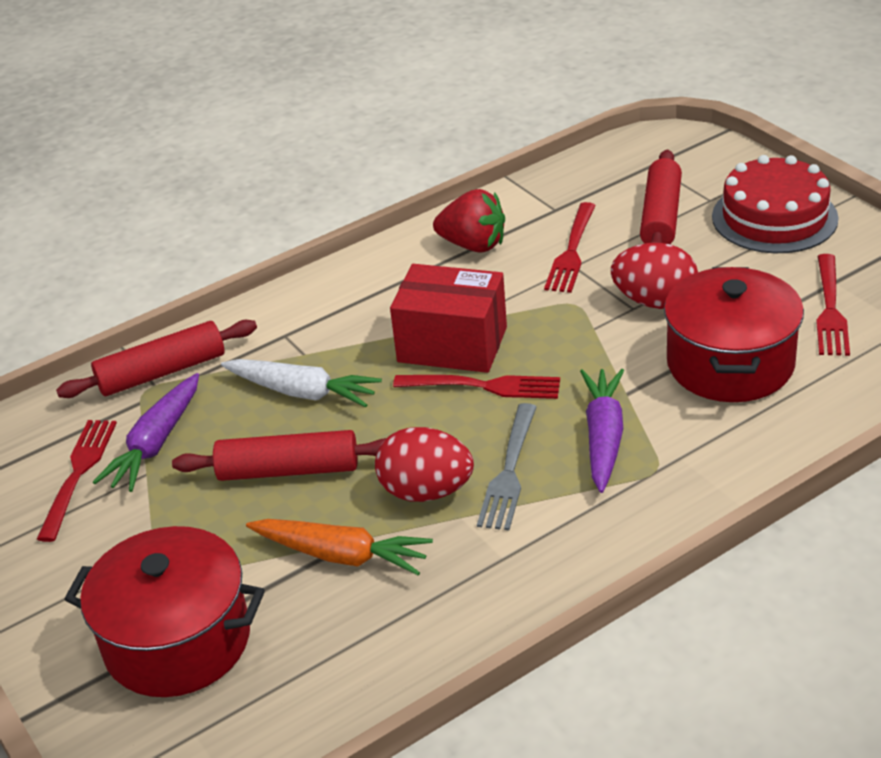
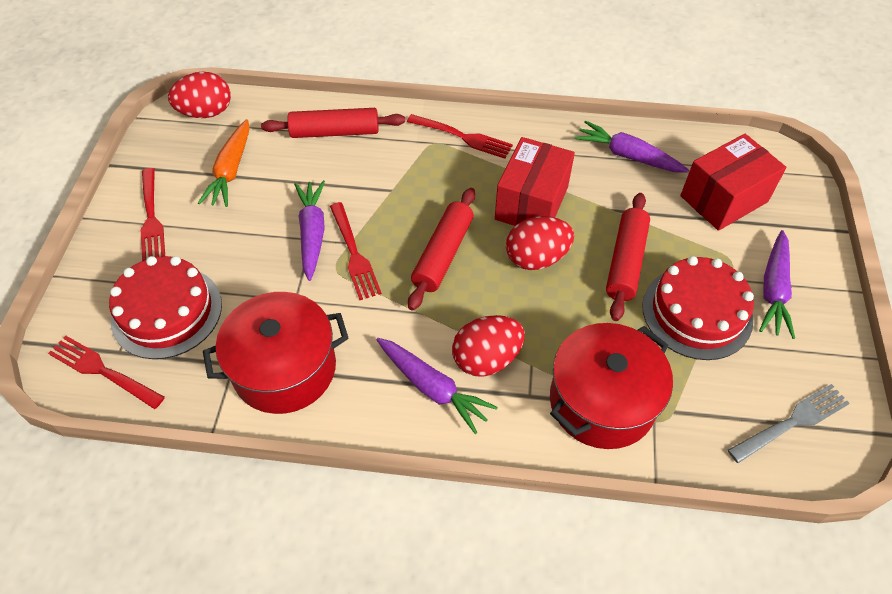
purple carrot: [93,373,199,492] [580,369,624,493] = 2 -> [294,180,325,281] [376,338,498,434] [574,121,689,173] [759,230,795,339] = 4
red box: [390,264,507,373] = 1 -> [495,137,575,226] [680,134,786,231] = 2
red cake: [712,155,839,253] = 1 -> [109,256,222,359] [642,256,754,360] = 2
red egg: [375,427,474,502] [611,243,698,309] = 2 -> [168,72,231,118] [452,315,525,377] [506,216,574,270] = 3
red strawberry: [433,189,505,253] = 1 -> none = 0
white carrot: [221,359,382,407] = 1 -> none = 0

